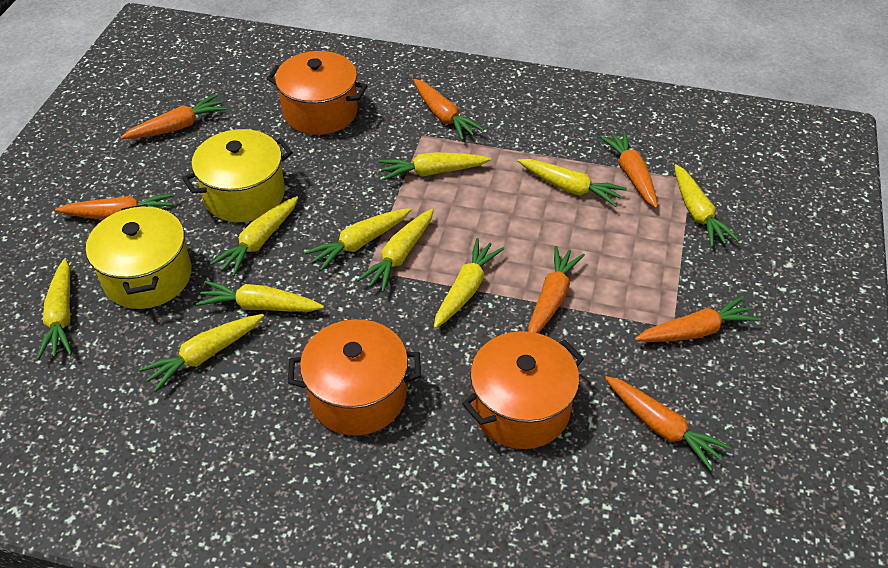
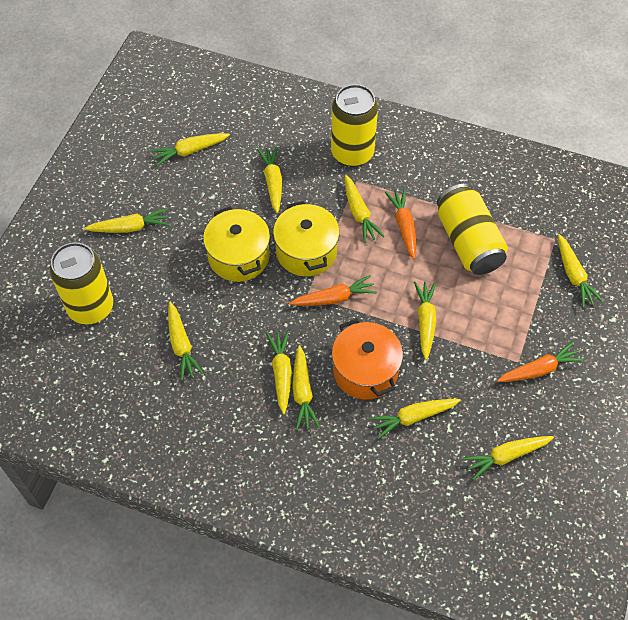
orange carrot: [55,194,175,220] [121,95,227,139] [414,79,484,140] [528,246,585,333] [600,131,658,208] [605,376,731,471] [635,296,760,342] = 7 -> [289,275,377,306] [385,189,416,259] [497,342,584,382] = 3
orange pot: [267,51,367,135] [288,319,421,436] [462,331,584,449] = 3 -> [332,318,403,400] = 1
yellow can: none = 0 -> [50,242,113,324] [331,84,378,167] [437,184,508,275] = 3
yellow carrot: [37,259,72,360] [139,314,264,392] [196,281,324,312] [210,196,298,276] [304,208,412,271] [357,209,434,292] [379,152,491,180] [434,238,504,329] [518,159,627,207] [674,164,739,247] = 10 -> [84,208,170,233] [151,133,230,166] [168,302,204,381] [257,146,282,214] [266,331,292,415] [292,345,320,430] [345,175,384,243] [370,399,461,439] [414,282,436,360] [463,436,554,480] [558,234,603,308] = 11

